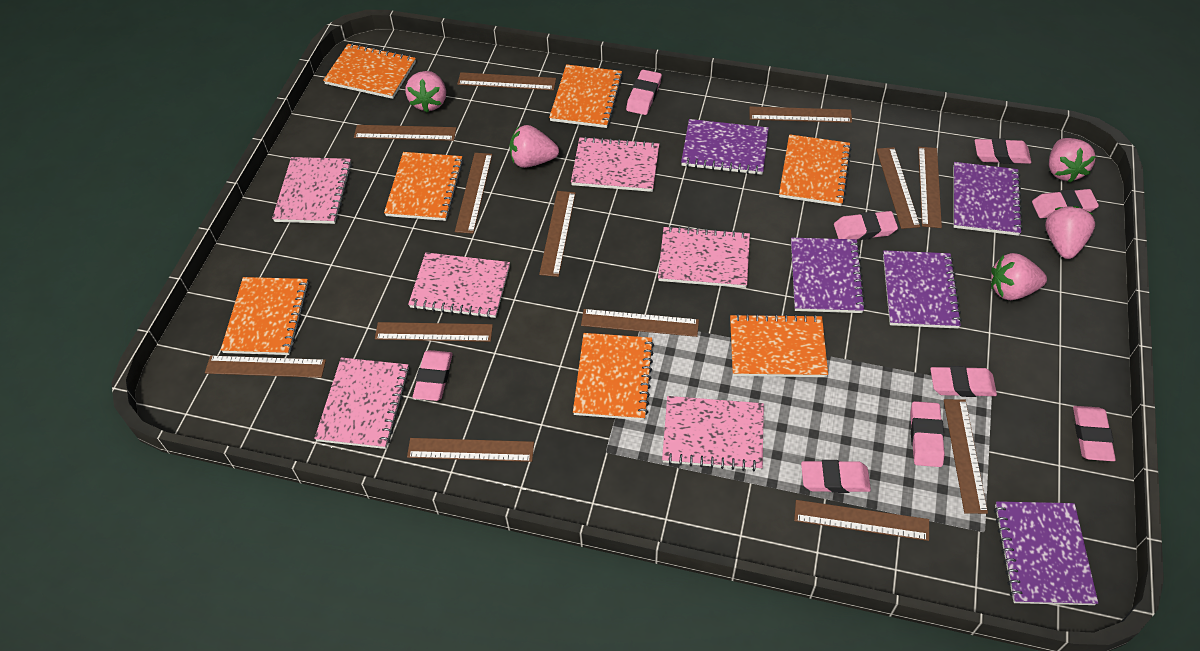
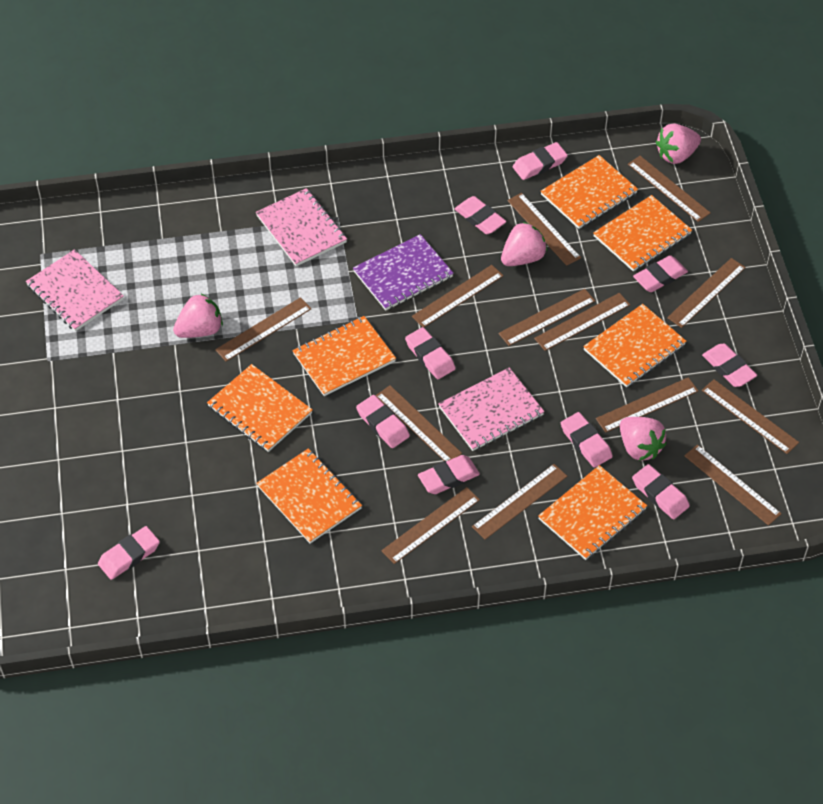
pink eraser: [413,350,453,401] [626,70,662,115] [801,460,871,493] [834,211,898,240] [910,401,945,467] [930,366,997,397] [975,138,1031,164] [1032,189,1099,218] [1073,406,1116,461] = 9 -> [98,526,160,580] [356,395,410,448] [405,327,456,379] [418,455,480,494] [454,196,506,234] [513,142,568,180] [561,412,613,468] [632,464,690,519] [633,255,688,292] [702,343,757,387] = 10
pink notebook: [272,157,352,224] [314,358,410,449] [408,252,510,318] [571,136,659,192] [658,226,750,288] [662,396,764,472] = 6 -> [26,249,124,331] [256,188,347,266] [438,368,544,451] = 3
pink strawberry: [405,71,446,112] [509,125,559,168] [991,253,1047,300] [1045,206,1095,259] [1049,138,1096,183] = 5 -> [173,294,223,338] [501,222,547,266] [620,417,667,461] [656,124,701,164] = 4
purple notebook: [681,119,769,175] [791,238,866,313] [883,250,962,329] [953,162,1023,236] [994,501,1098,605] = 5 -> [353,234,454,311] = 1

